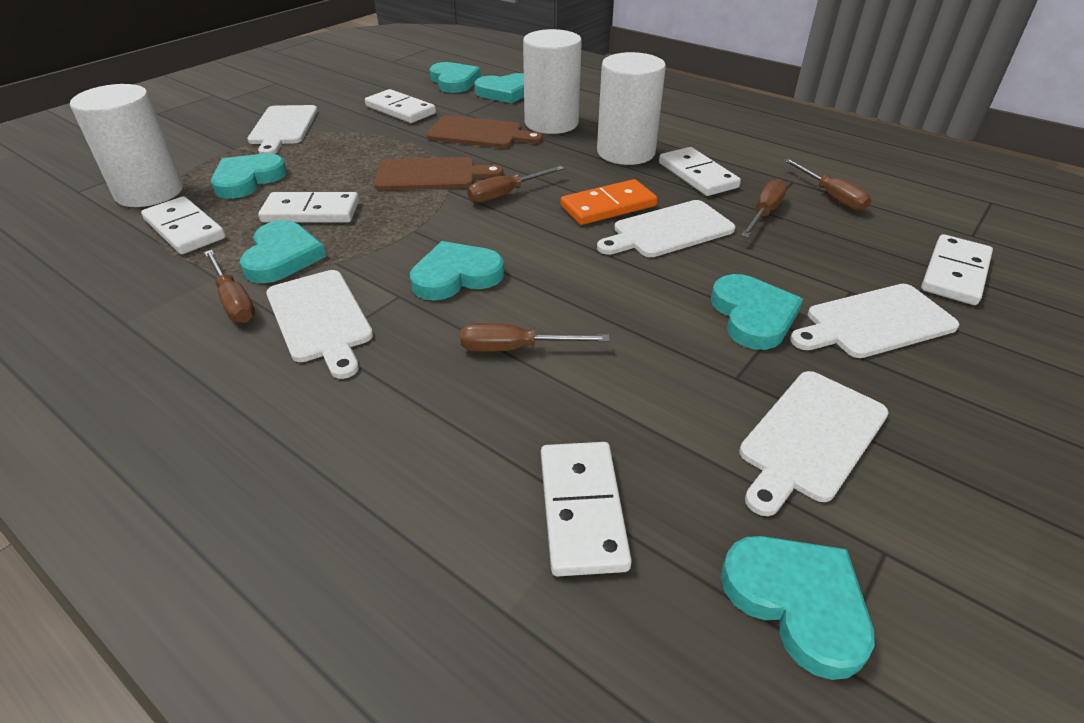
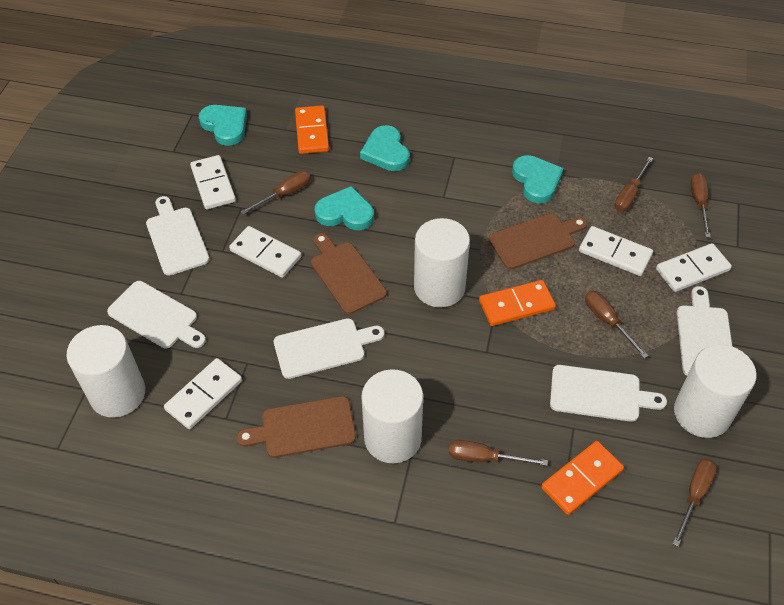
brown cutting board: [374,157,503,190] [426,115,543,148] = 2 -> [237,396,356,458] [311,233,387,314] [488,213,587,269] = 3
brown screwdriver: [204,250,255,323] [460,323,610,352] [467,166,564,203] [741,179,787,237] [784,159,871,211] = 5 -> [241,171,311,215] [449,440,548,466] [585,291,648,358] [615,157,653,212] [673,459,717,547] [690,173,711,238] = 6
orange domino: [561,179,657,225] = 1 -> [295,105,329,154] [479,280,556,326] [541,441,624,515] = 3
turquoise heart: [211,153,287,199] [240,220,326,283] [410,241,504,300] [429,62,481,93] [475,73,524,103] [711,274,803,350] [721,536,875,680] = 7 -> [199,105,247,146] [315,186,374,230] [360,125,410,171] [512,155,564,203] = 4
white cylinder: [70,84,183,207] [523,29,582,134] [597,52,666,165] = 3 -> [66,325,145,418] [361,369,423,463] [414,218,470,308] [674,344,757,438] = 4
white domino: [141,196,226,254] [258,192,359,223] [365,89,436,123] [541,442,632,576] [659,147,741,196] [921,234,993,305] = 6 -> [164,358,242,429] [190,155,236,209] [229,226,301,278] [579,226,653,276] [656,243,732,292] = 5

